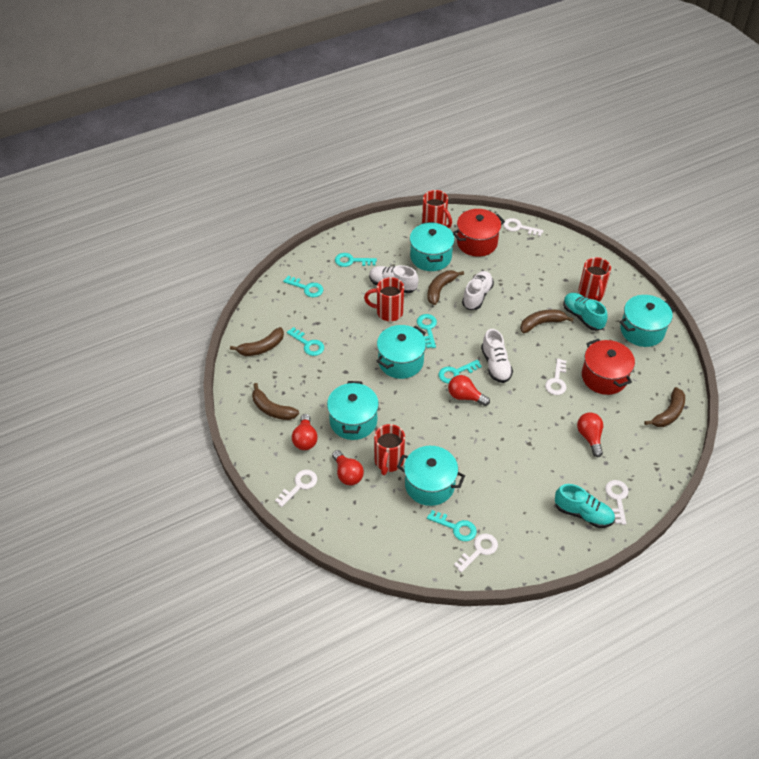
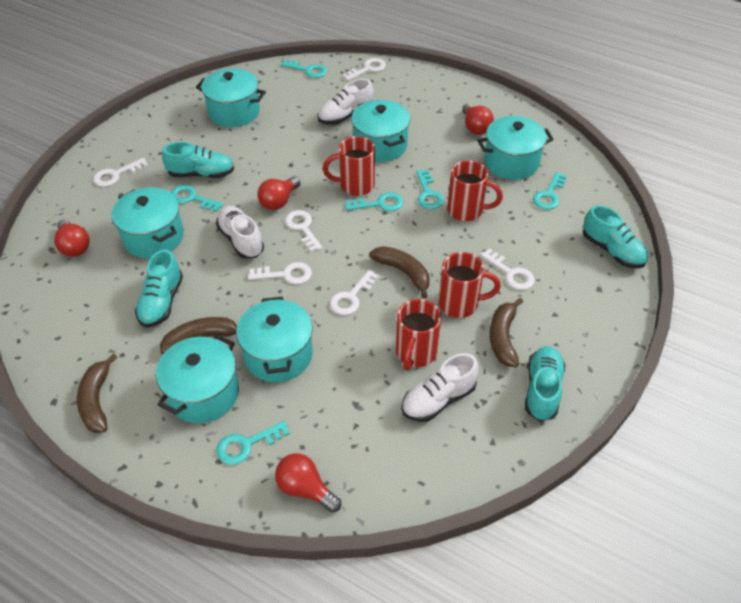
brown banana: [230,327,284,356] [252,383,299,420] [427,270,464,305] [520,309,574,333] [644,387,685,427] = 5 -> [77,353,117,433] [160,317,237,355] [369,246,429,299] [489,298,523,367] = 4
red pot: [452,209,505,257] [582,338,635,395] = 2 -> none = 0
turquoise pot: [327,381,379,440] [376,325,426,379] [397,446,465,506] [410,222,455,271] [619,295,675,347] = 5 -> [112,187,184,258] [156,334,239,423] [196,68,266,127] [236,297,313,382] [351,100,410,162] [478,116,554,180] = 6
turquoise shoe: [555,484,615,528] [563,293,608,331] = 2 -> [135,250,183,328] [162,142,234,178] [525,346,566,421] [583,205,648,268] = 4
white key: [275,470,317,507] [454,534,498,573] [503,218,544,236] [545,358,566,395] [605,480,629,525] = 5 -> [93,158,148,187] [248,262,312,284] [285,210,322,252] [330,270,379,315] [342,58,386,81] [480,248,535,290] = 6

